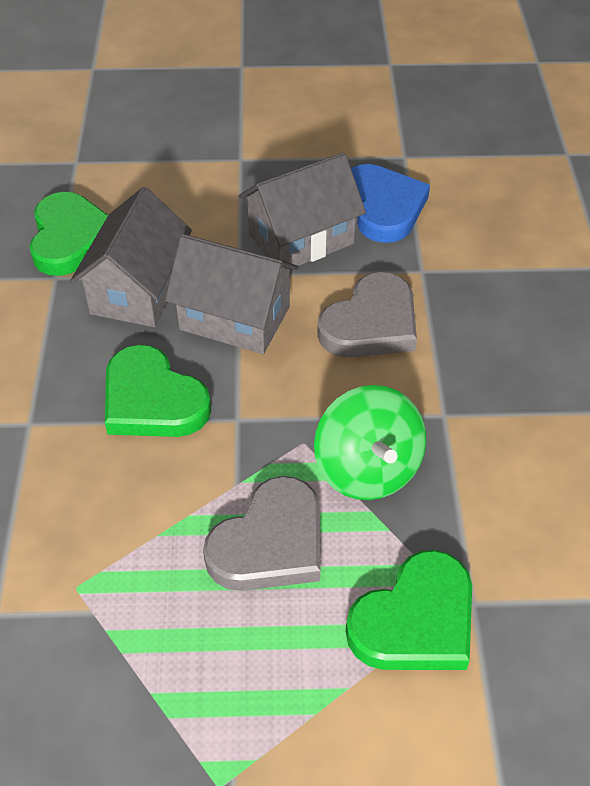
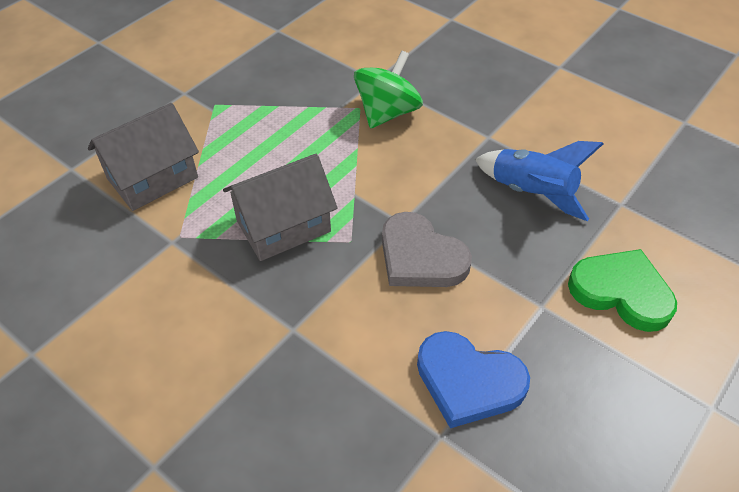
blue rocket: none = 0 -> [475,141,603,221] = 1
green heart: [29,192,108,276] [105,345,211,437] [346,550,472,670] = 3 -> [568,249,677,332] = 1
grey heart: [203,476,320,591] [317,272,417,357] = 2 -> [382,212,472,287] = 1
grey house: [70,187,192,327] [165,234,298,354] [238,152,366,270] = 3 -> [88,103,199,211] [223,154,338,261] = 2

